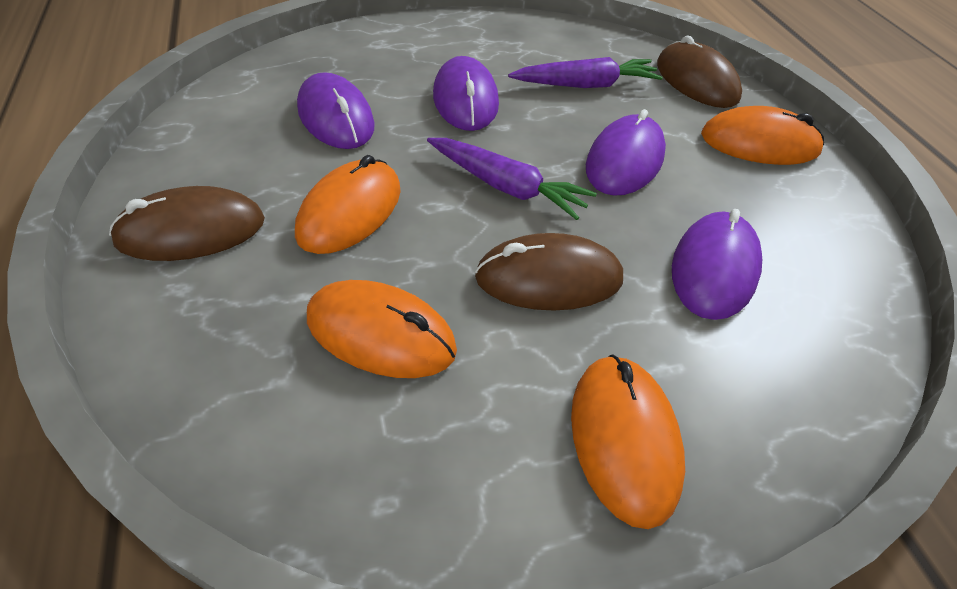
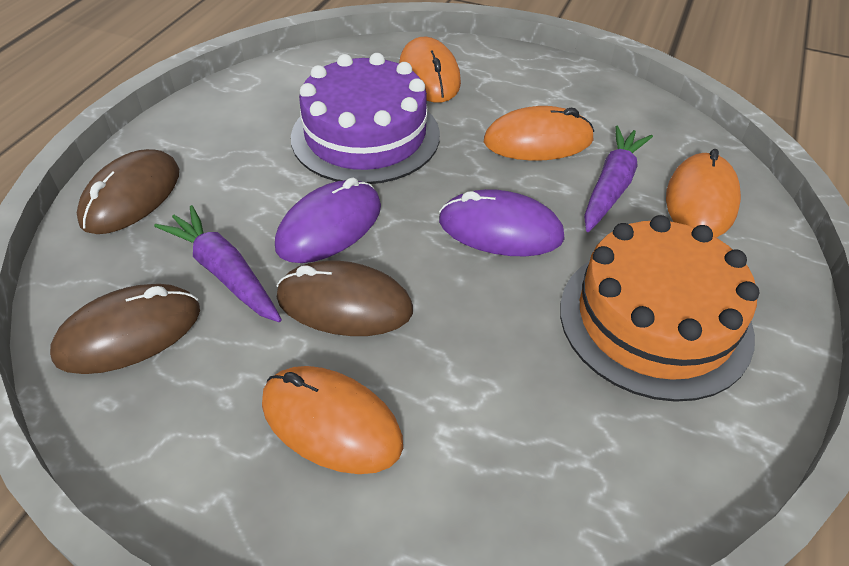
orange cake: none = 0 -> [560,215,760,402] = 1
purple cake: none = 0 -> [291,53,440,184] = 1
purple mouse: [297,72,375,149] [433,56,499,131] [586,109,666,196] [672,209,762,320] = 4 -> [275,177,381,263] [439,189,565,256] = 2

